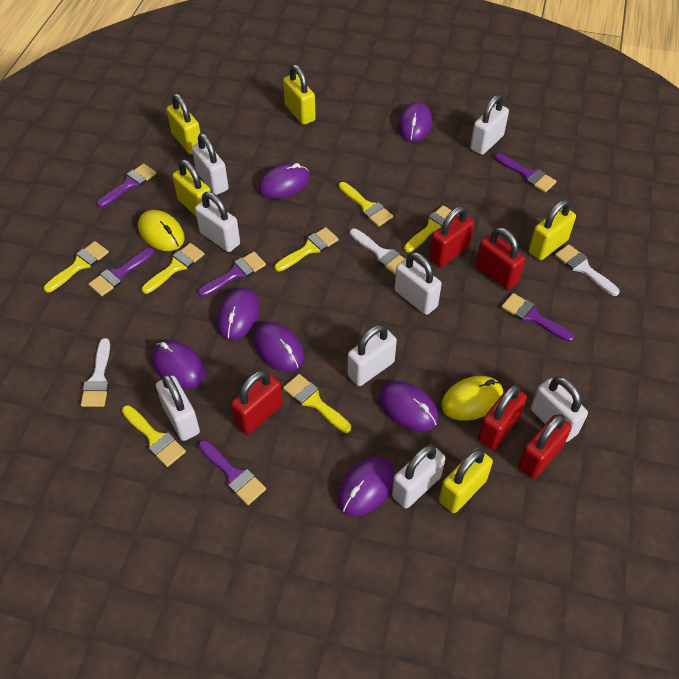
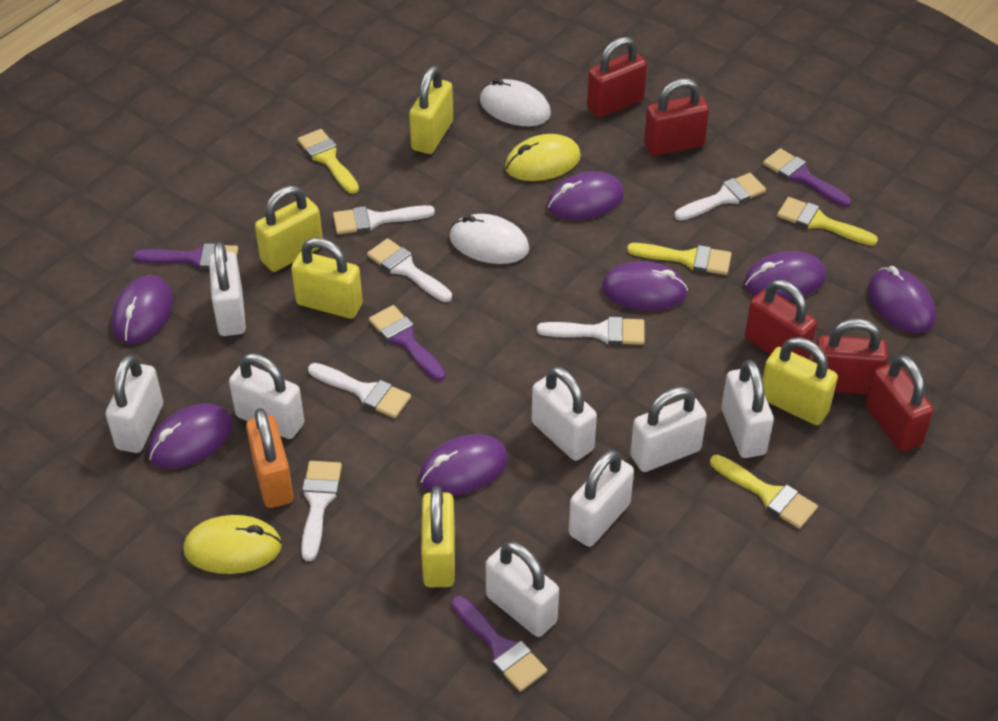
orange padlock: none = 0 -> [246,408,294,508] = 1
purple brush: [88,248,155,296] [97,163,156,208] [198,252,266,297] [198,440,266,505] [495,153,556,193] [501,293,574,342] = 6 -> [133,243,238,270] [369,305,446,381] [451,595,547,692] [763,148,851,207] = 4
white brush: [81,338,110,407] [350,228,405,275] [555,244,620,296] = 3 -> [301,461,342,561] [308,363,411,418] [333,205,435,234] [367,238,452,302] [537,317,645,345] [675,173,766,221] = 6
white mouse: none = 0 -> [449,214,529,264] [480,78,551,126] = 2
yellow brush: [44,241,109,293] [122,405,186,467] [142,243,205,294] [275,227,339,272] [283,374,351,433] [339,182,393,227] [404,205,452,252] = 7 -> [298,129,359,194] [627,243,732,275] [710,455,818,529] [777,197,878,246] = 4

